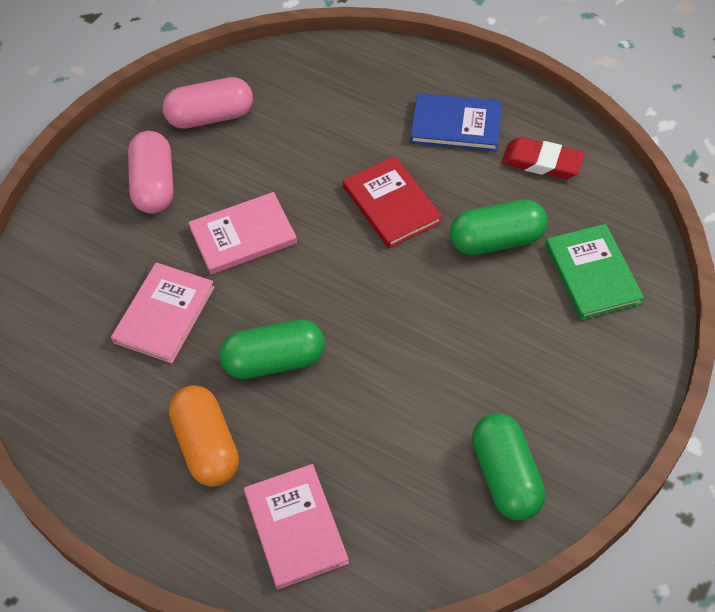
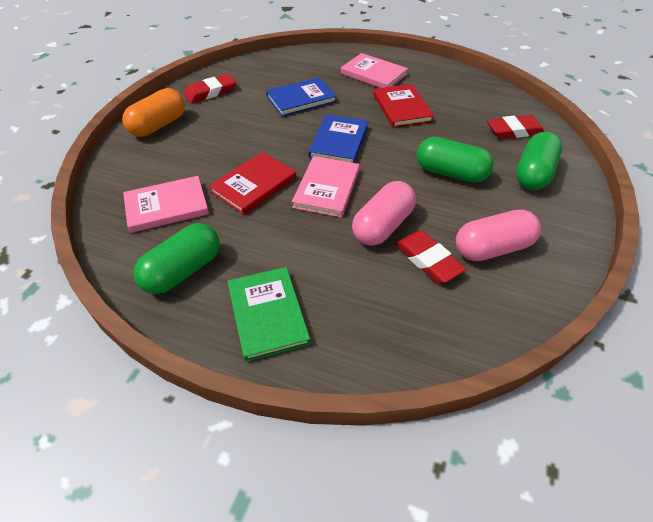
blue book: [410,93,502,152] = 1 -> [266,77,337,117] [308,114,368,163] = 2
red book: [343,156,442,248] = 1 -> [209,152,296,215] [374,84,434,128] = 2
red eraser: [502,137,584,179] = 1 -> [184,74,236,103] [395,230,466,283] [487,115,544,139] = 3

